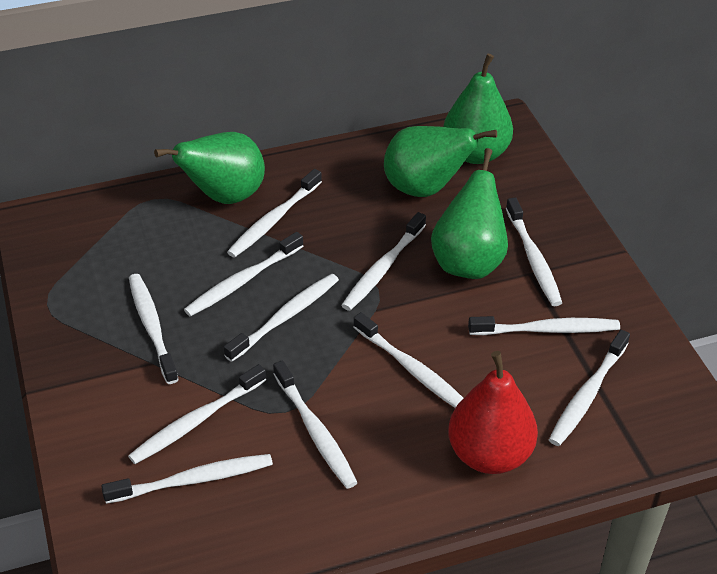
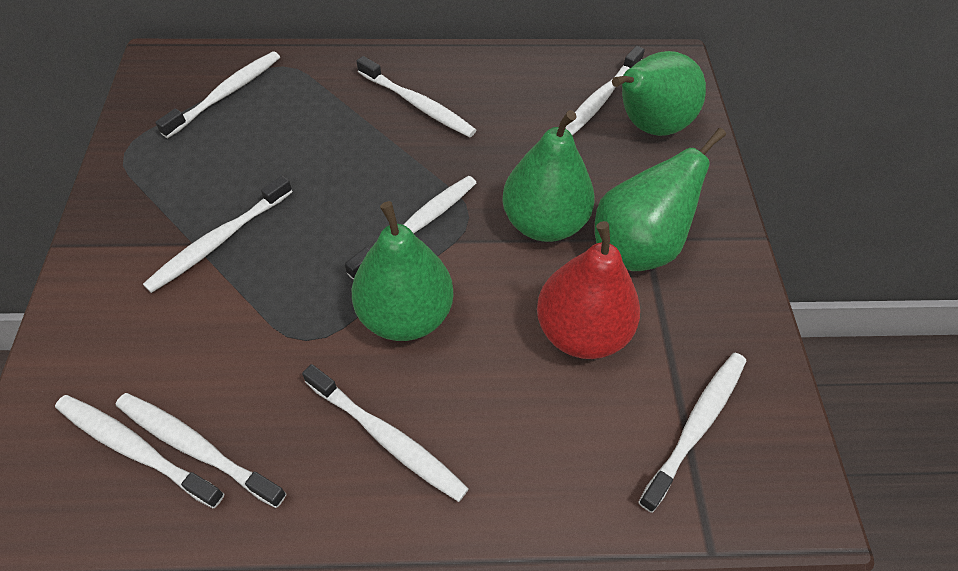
white toothbrush: [101,454,273,504] [128,364,266,464] [129,274,179,384] [184,232,303,317] [224,274,339,362] [227,169,322,258] [273,360,358,489] [341,212,426,311] [353,312,463,408] [468,316,620,335] [506,197,562,306] [549,330,630,446] = 12 -> [55,395,224,508] [116,393,287,508] [143,176,293,293] [155,51,280,138] [302,364,469,502] [345,176,476,280] [357,56,476,137] [565,46,645,135] [638,353,746,513] = 9

